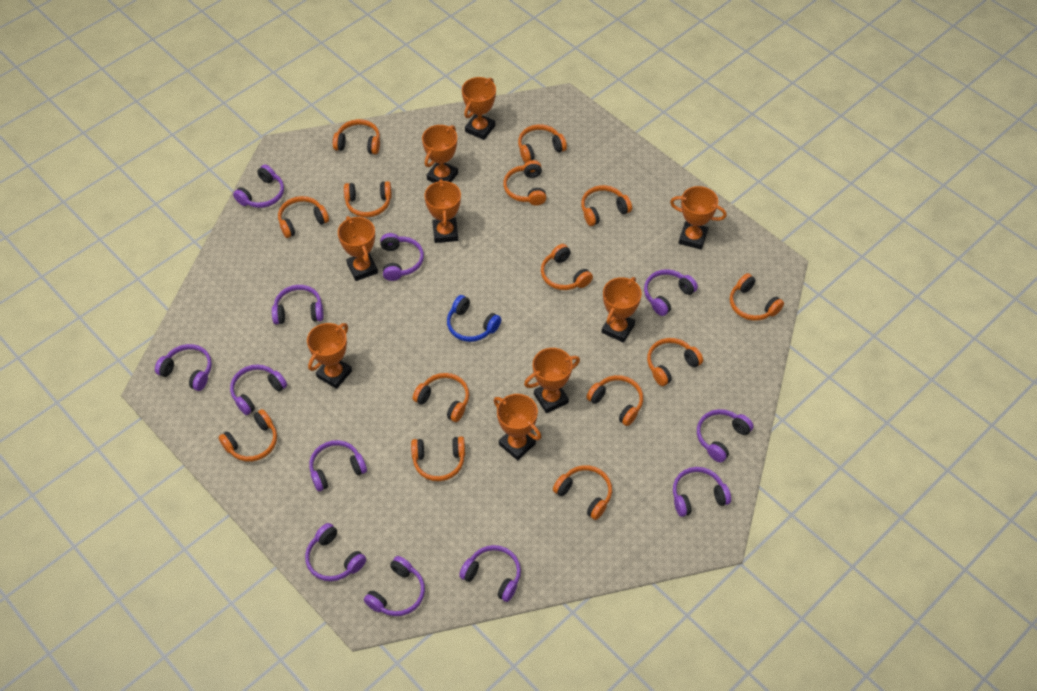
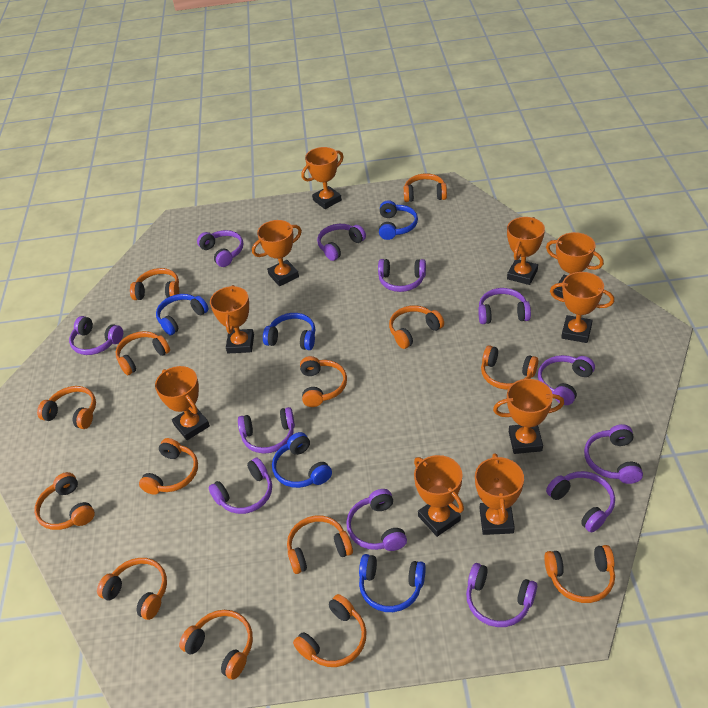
blue headphones: [447,295,501,342] = 1 -> [156,294,208,335] [263,313,315,350] [272,432,332,488] [359,554,426,612] [379,200,418,240] = 5
orange trophy: [307,323,352,389] [338,216,378,281] [422,125,458,183] [424,179,461,243] [462,77,496,140] [494,394,541,460] [524,348,580,413] [602,277,642,343] [670,186,727,250] = 9 -> [155,366,210,440] [210,285,254,353] [252,220,302,286] [301,147,344,209] [414,455,464,537] [475,453,524,535] [493,379,564,454] [507,217,545,285] [546,232,604,298] [550,272,614,343] = 10

